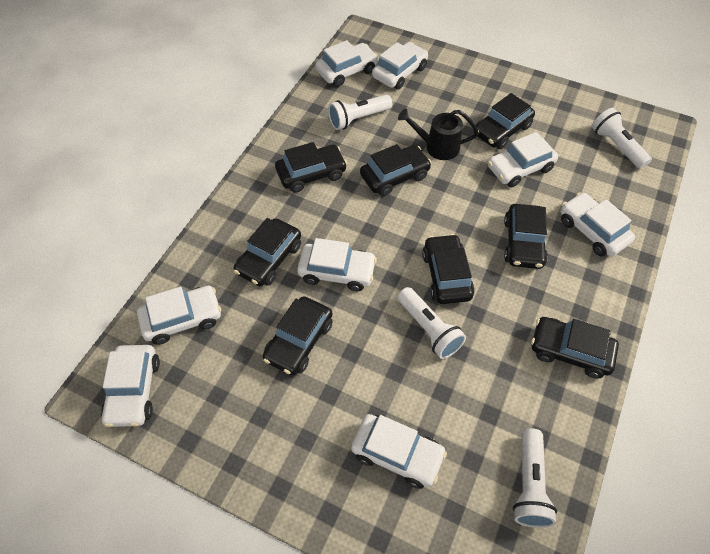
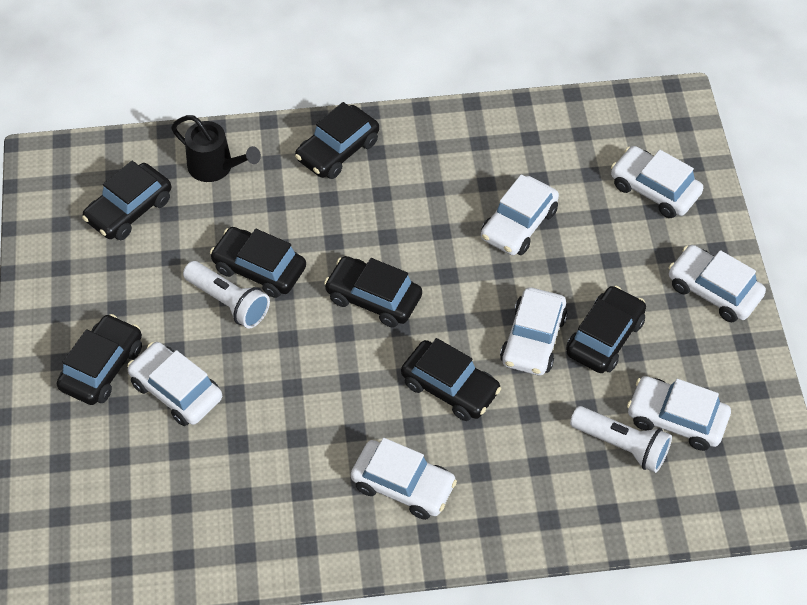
black car: [234,218,301,286] [263,296,333,375] [275,142,347,192] [360,144,431,196] [422,234,475,304] [473,93,535,149] [504,204,548,269] [531,317,619,379] = 8 -> [57,314,142,405] [82,161,171,240] [210,227,306,298] [295,102,379,179] [324,256,422,327] [401,338,501,421] [566,286,646,373] = 7
white car: [101,345,160,427] [137,286,221,345] [297,238,377,291] [316,40,378,87] [351,414,447,489] [372,42,428,90] [488,132,558,187] [560,192,635,256] = 8 -> [127,342,222,426] [351,438,457,520] [481,174,559,255] [500,287,568,375] [611,146,703,218] [627,376,731,451] [669,245,766,322] = 7
white flashlight: [328,95,392,130] [398,287,466,359] [513,428,557,528] [592,108,652,169] = 4 -> [183,261,270,328] [570,406,672,473] = 2

